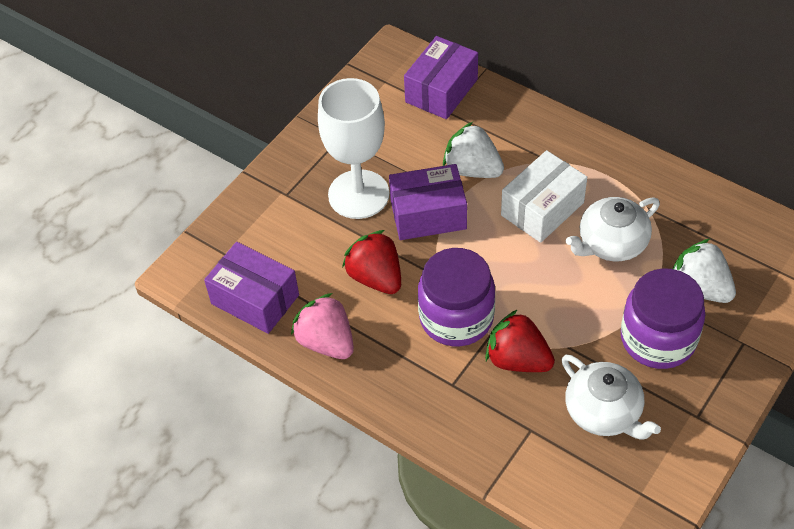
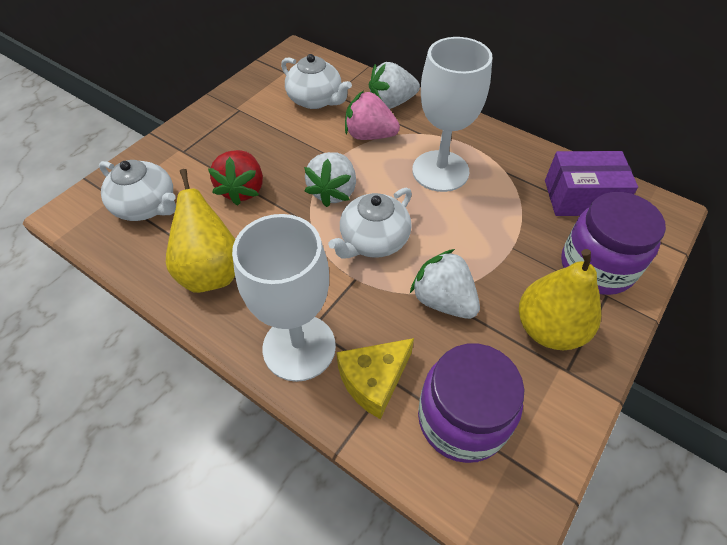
purple box: [204,242,299,334] [389,164,467,240] [404,36,478,119] = 3 -> [545,151,638,216] = 1
red strawberry: [342,230,401,294] [485,309,555,372] = 2 -> [208,150,263,206] = 1
white box: [501,150,587,243] = 1 -> none = 0
white goblet: [318,78,389,219] = 1 -> [232,214,336,382] [412,37,493,192] = 2
white strawberry: [443,122,504,178] [673,239,736,303] = 2 -> [304,152,356,207] [369,62,420,109] [410,249,480,319] = 3
white teapot: [562,355,661,439] [566,197,660,262] = 2 -> [99,160,176,221] [281,54,352,109] [328,188,412,259] = 3
yellow cheese: none = 0 -> [337,338,414,419] = 1
yellow pear: none = 0 -> [166,169,235,293] [519,249,601,350] = 2

